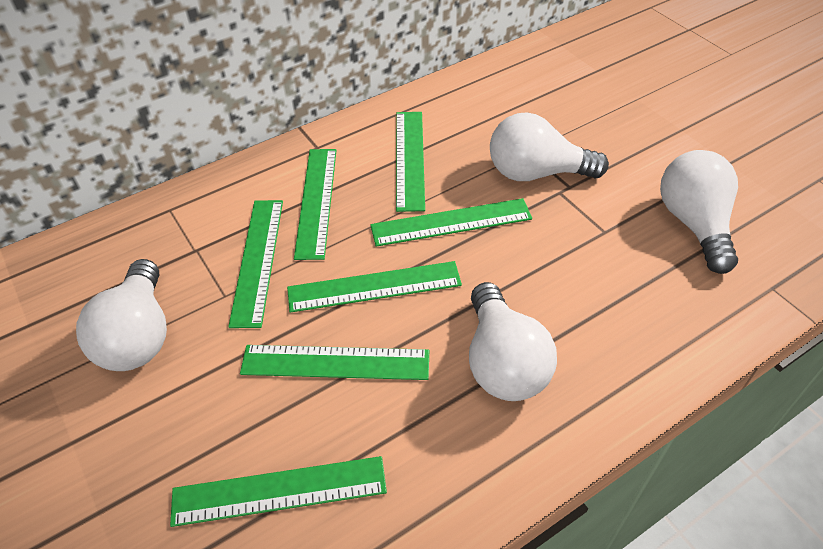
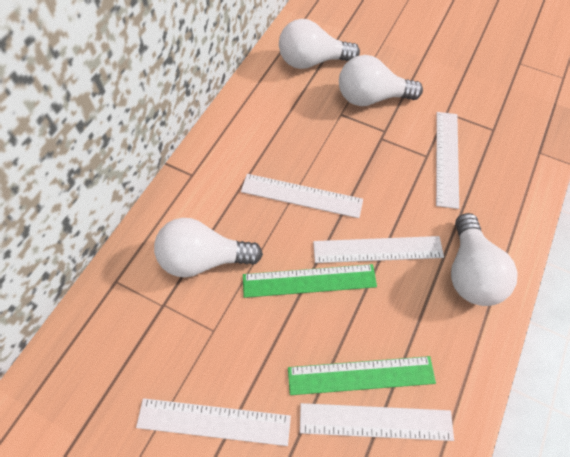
green ruler: [170,456,387,527] [228,200,283,328] [240,345,429,380] [287,261,462,313] [294,149,337,260] [370,198,532,247] [396,112,425,212] = 7 -> [243,264,377,298] [288,356,436,395] = 2
white ruler: none = 0 -> [136,398,291,446] [241,174,363,218] [300,403,454,441] [313,236,444,263] [436,112,459,209] = 5

